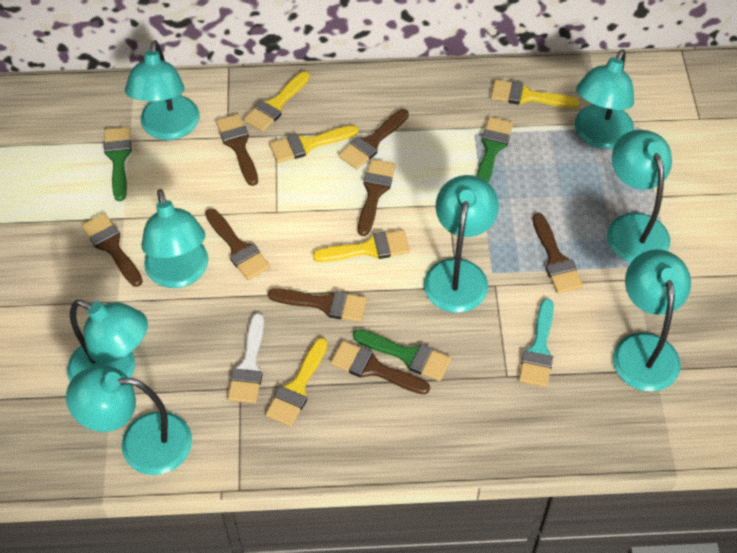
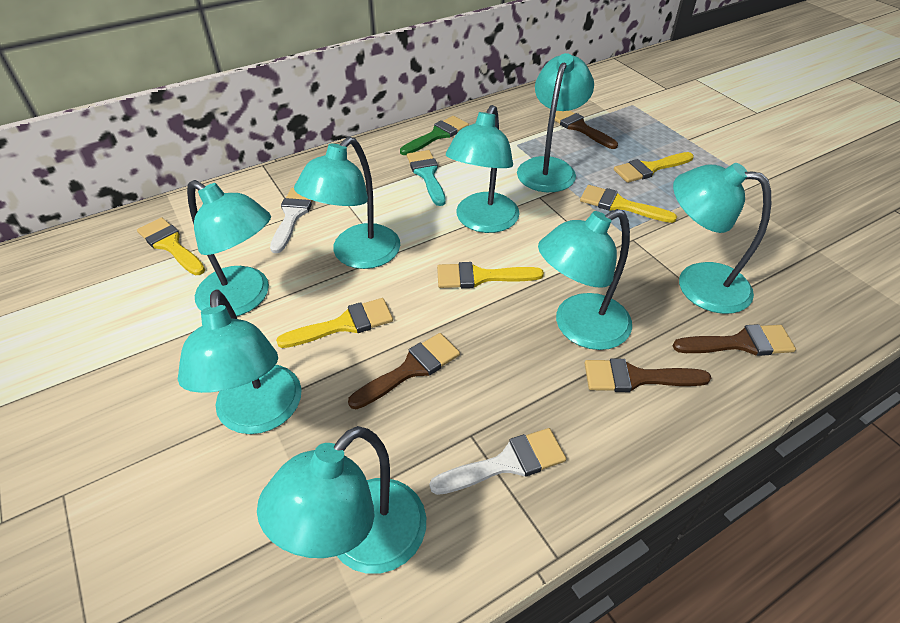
brown brush: [81,213,143,287] [205,209,270,280] [216,114,258,186] [268,288,367,322] [331,341,430,395] [339,109,409,169] [358,159,396,236] [533,213,583,293] = 8 -> [348,333,460,409] [554,111,618,149] [585,358,711,392] [673,324,796,356] = 4
green brush: [104,127,132,201] [353,329,451,381] [477,117,513,183] = 3 -> [400,116,469,155] = 1
white brush: [228,313,264,403] = 1 -> [270,188,313,253] [429,428,566,495] = 2

